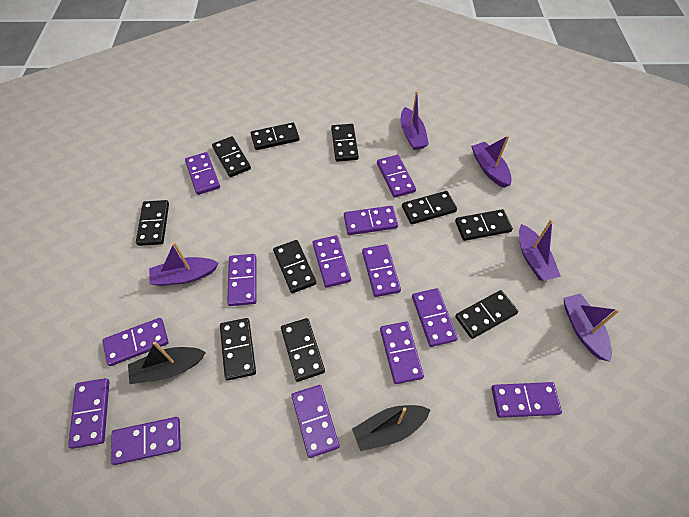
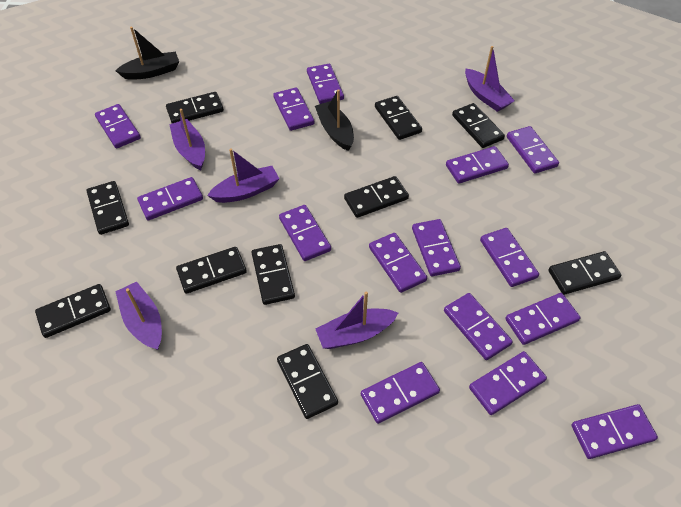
purple domino: [68,378,109,449] [102,318,169,366] [111,417,181,465] [185,152,220,195] [227,254,257,306] [292,385,339,458] [313,235,351,288] [344,206,398,235] [362,244,401,297] [377,155,416,198] [380,322,424,384] [412,288,458,347] [491,382,562,418] = 13 -> [95,104,141,149] [137,177,203,220] [273,87,314,131] [279,205,331,261] [307,64,344,104] [361,362,440,424] [369,233,427,293] [412,219,461,276] [444,293,513,360] [446,146,509,183] [469,351,547,415] [480,228,539,287] [505,293,580,345] [507,126,559,173] [571,404,658,459] = 15

